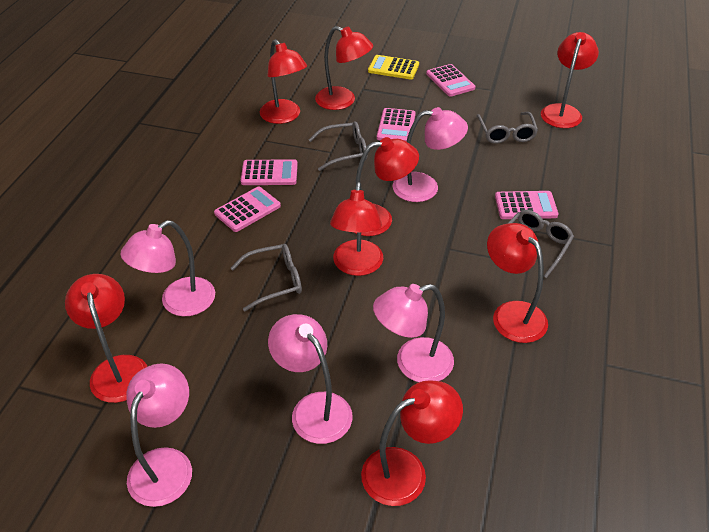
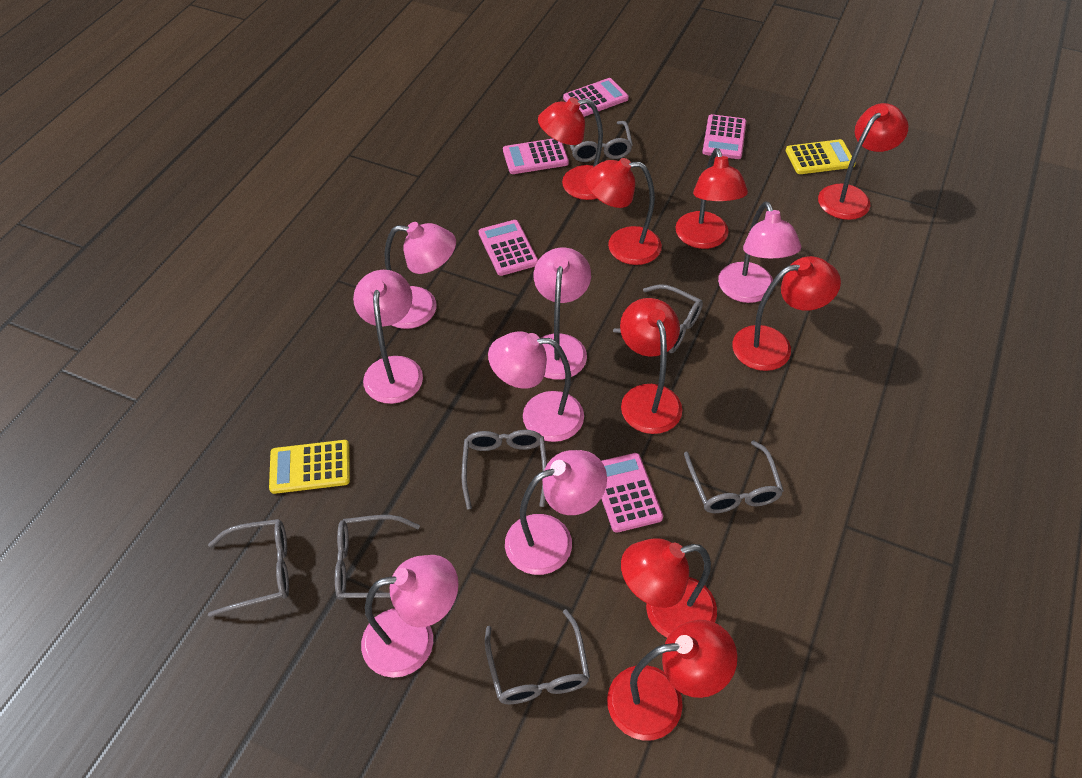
grey glasses: [231,244,302,311] [309,121,367,171] [476,112,538,144] [507,210,574,278] = 4 -> [208,519,289,617] [335,515,420,600] [462,430,547,510] [485,609,590,704] [570,121,633,162] [613,284,703,353] [684,440,784,513] = 7
pink lamp: [120,220,215,317] [126,364,192,507] [268,314,352,444] [373,284,454,382] [393,107,468,202] = 5 -> [353,270,423,404] [361,555,459,678] [385,222,456,329] [488,331,584,442] [505,450,607,575] [534,248,591,380] [718,201,801,303] = 7
yellow calculator: [368,55,419,79] = 1 -> [269,440,350,494] [785,139,856,174] = 2

